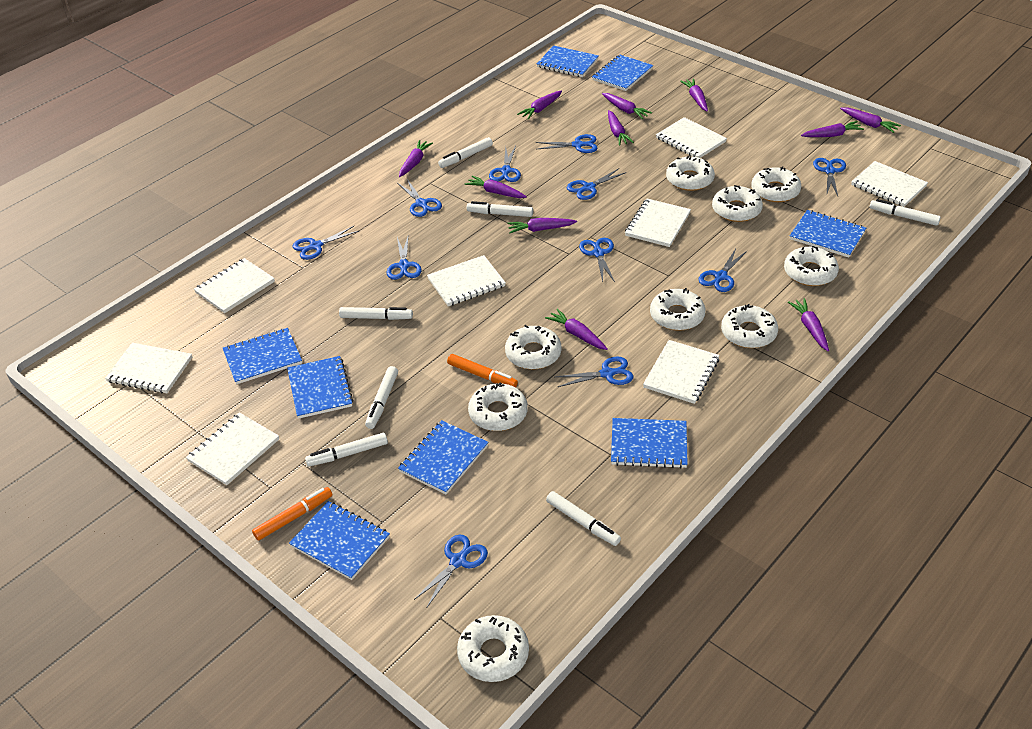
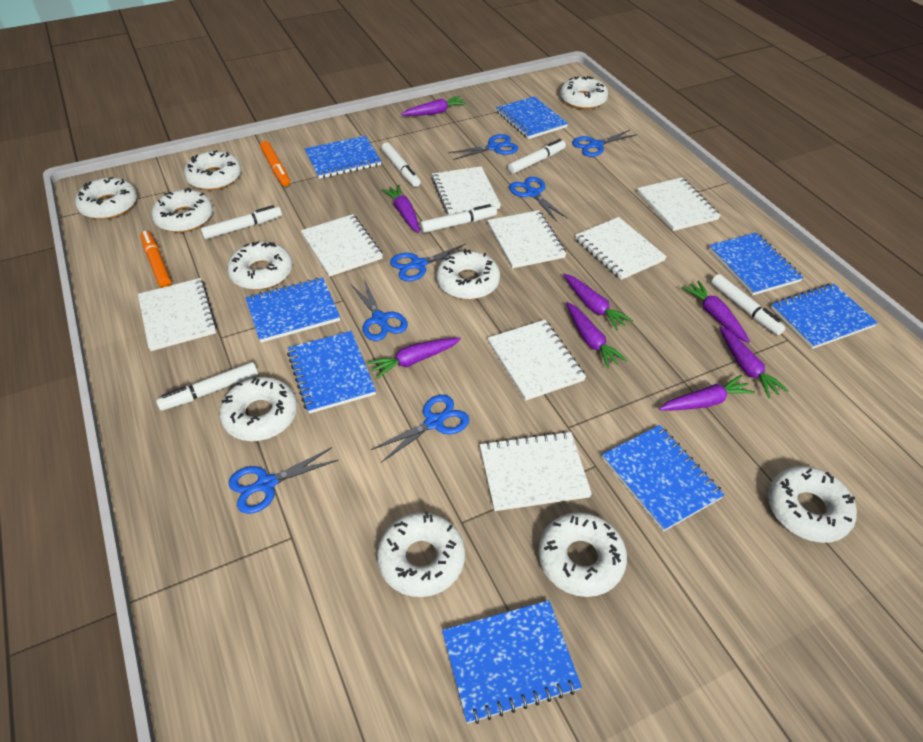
blue scissors: [292,226,359,260] [387,237,422,280] [398,179,442,217] [414,534,488,607] [489,146,521,182] [536,134,597,153] [556,357,634,387] [567,168,626,200] [579,238,615,282] [698,249,747,292] [813,158,846,196] = 11 -> [228,447,338,514] [350,279,408,341] [371,395,469,463] [390,244,465,281] [448,134,518,160] [509,177,568,222] [572,130,638,157] = 7
purple carrot: [399,140,433,177] [465,176,527,198] [507,218,577,233] [517,90,562,120] [545,308,607,350] [602,93,652,119] [608,110,634,146] [680,78,708,111] [788,298,829,351] [801,121,864,137] [840,107,901,133] = 11 -> [367,338,461,379] [382,185,420,233] [401,96,467,116] [564,274,633,331] [566,302,627,369] [659,375,755,411] [682,280,750,343] [719,326,789,398] = 8
white donut: [457,615,529,682] [468,382,528,431] [505,325,562,370] [650,288,705,331] [666,156,715,191] [712,185,763,222] [721,304,778,348] [751,167,801,202] [784,246,839,286] = 9 -> [75,177,137,219] [151,187,213,232] [184,150,241,190] [219,377,297,441] [227,241,292,290] [377,511,465,597] [436,249,500,300] [538,512,627,597] [560,76,608,109] [768,466,857,543] = 10
white marker: [305,433,388,467] [339,307,413,320] [365,366,398,429] [438,137,493,168] [467,201,533,217] [546,491,621,546] [870,199,941,226] = 7 -> [156,362,258,411] [201,205,282,239] [381,142,421,187] [420,204,497,233] [508,139,566,174] [711,274,785,335] = 6

